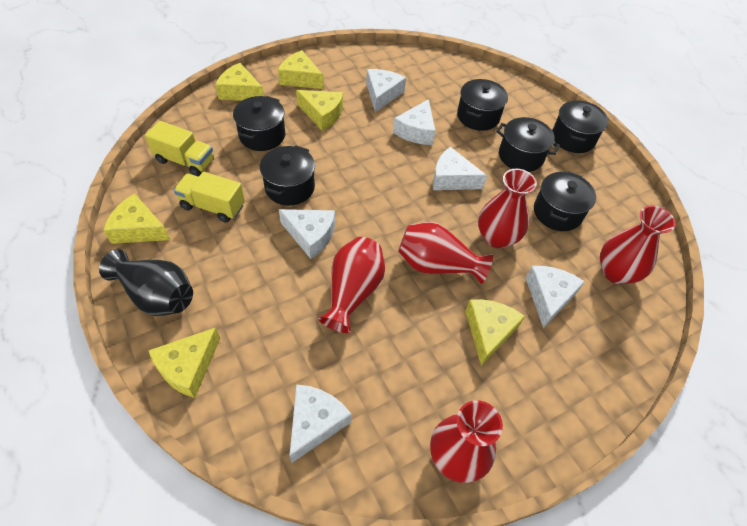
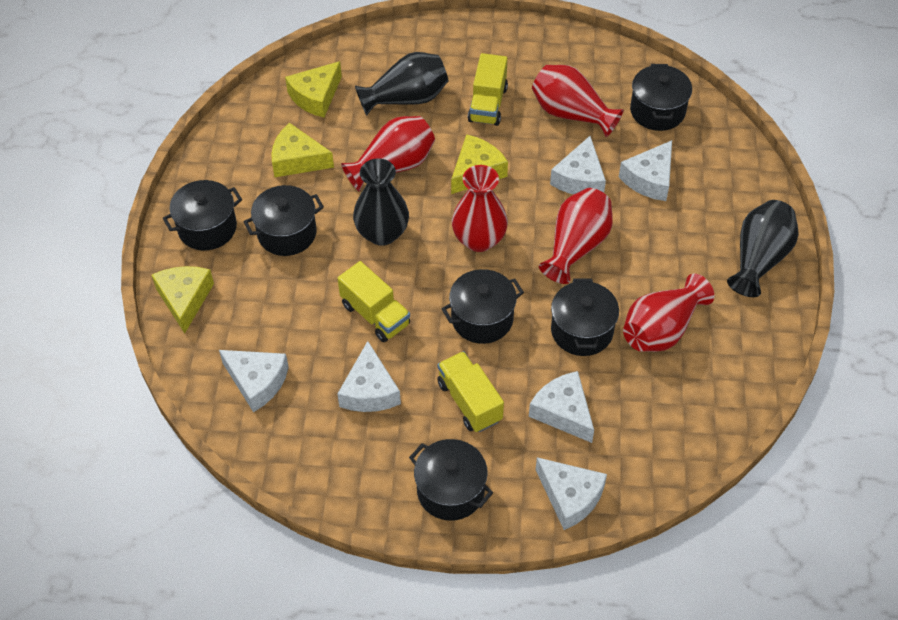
black vase: [99,249,193,316] = 1 -> [353,159,409,246] [355,52,448,115] [727,200,799,297] = 3
yellow cheese: [103,193,170,244] [148,327,220,398] [215,63,264,101] [278,50,324,89] [296,90,343,131] [465,299,525,366] = 6 -> [152,266,214,334] [271,123,334,177] [285,61,342,118] [451,134,508,194] = 4
yellow truck: [145,121,214,176] [174,172,245,223] = 2 -> [337,261,410,342] [437,351,504,432] [468,53,508,126] = 3

